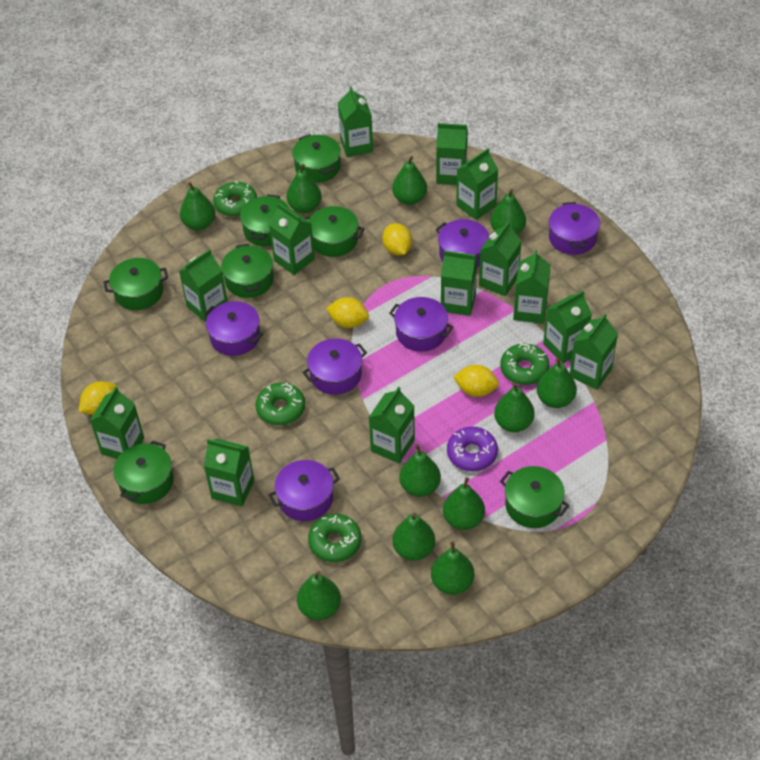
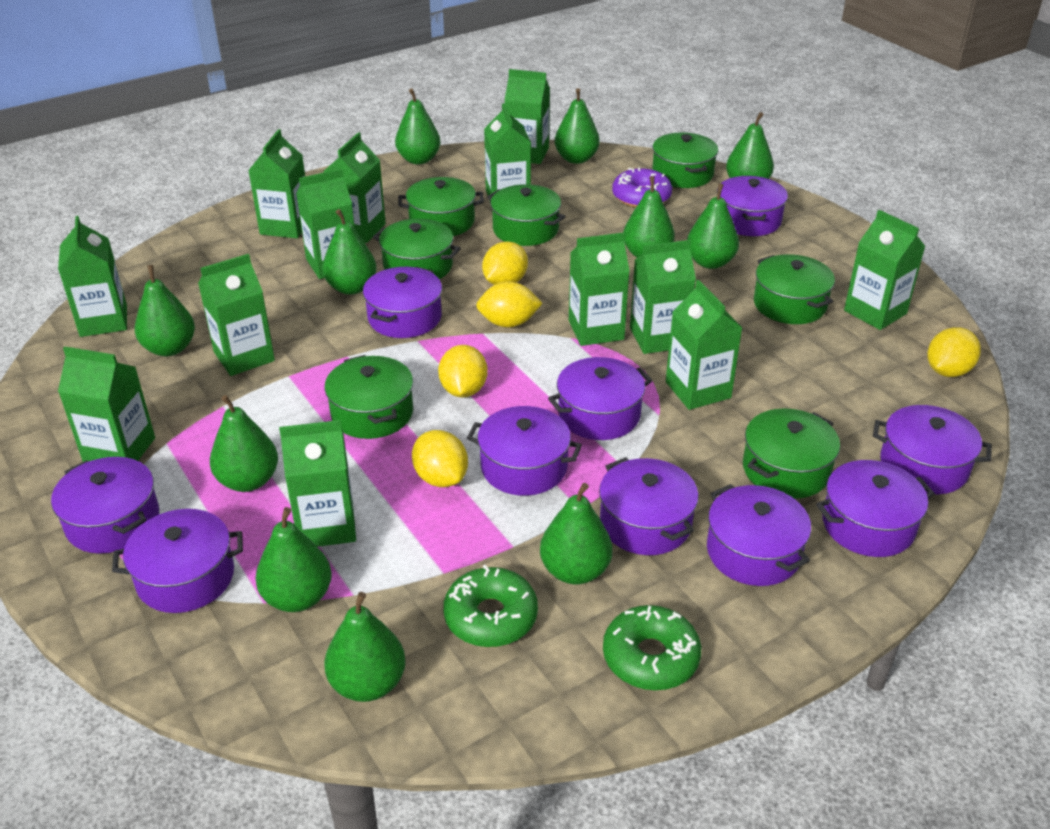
green donut: [213,181,257,217] [256,383,305,425] [308,514,361,562] [500,343,549,385] = 4 -> [443,565,538,647] [603,605,701,690] = 2
purple pot: [204,301,263,356] [269,460,340,521] [302,338,367,395] [389,297,453,352] [436,219,489,267] [549,202,600,255] = 6 -> [51,457,159,554] [112,509,243,613] [363,267,442,338] [467,406,582,496] [548,357,652,440] [599,457,699,555] [707,484,811,586] [717,176,788,236] [816,460,935,557] [873,405,992,494] = 10
yellow lemon: [79,381,117,415] [326,297,369,328] [382,223,412,255] [453,365,499,397] = 4 -> [412,430,468,487] [438,345,488,398] [476,281,543,327] [482,241,528,285] [927,327,981,377] = 5

